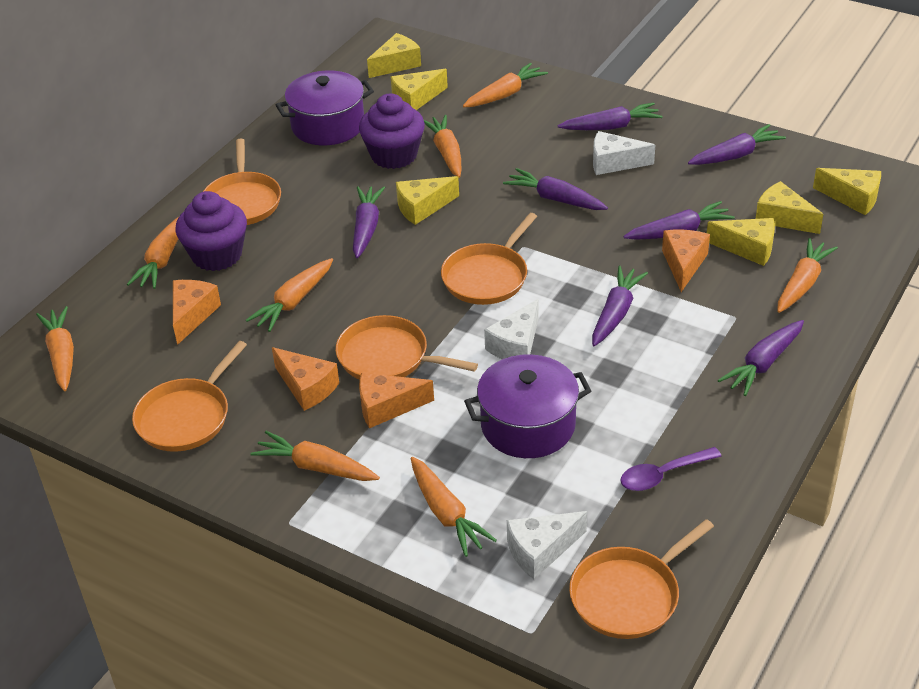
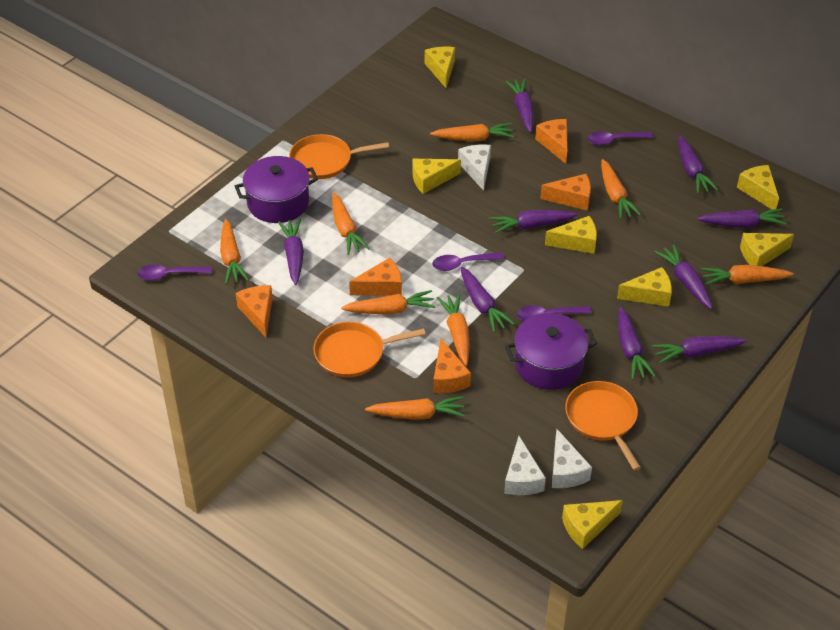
orange cheese: [173,280,221,345] [272,347,339,411] [359,373,434,428] [662,230,710,292] = 4 -> [236,285,273,337] [349,258,402,296] [433,339,471,393] [535,119,568,164] [540,174,591,210] = 5
orange pan: [132,341,247,452] [203,139,281,225] [336,315,478,380] [441,213,537,305] [569,519,714,639] = 5 -> [289,134,389,179] [313,322,426,378] [565,381,641,471] = 3
purple carrot: [353,186,385,258] [503,168,608,210] [558,102,663,130] [592,266,648,346] [623,201,735,240] [688,124,786,165] [718,320,804,396] = 7 -> [278,219,304,285] [460,267,515,333] [489,210,578,234] [505,79,534,133] [618,307,656,380] [652,336,747,364] [654,244,712,309] [678,135,718,194] [697,209,787,228] = 9
purple cupcake: [176,191,247,271] [359,93,425,169] = 2 -> none = 0
purple spoon: [621,447,722,491] = 1 -> [137,264,212,281] [432,252,504,271] [517,305,591,321] [587,131,653,145] = 4
yellow cheese: [367,33,421,78] [391,69,448,110] [396,176,459,225] [707,218,775,266] [756,181,823,234] [813,168,881,215] = 6 -> [413,159,461,194] [425,47,455,88] [545,216,597,254] [562,500,623,549] [617,267,672,307] [737,165,779,210] [740,233,794,266] = 7

